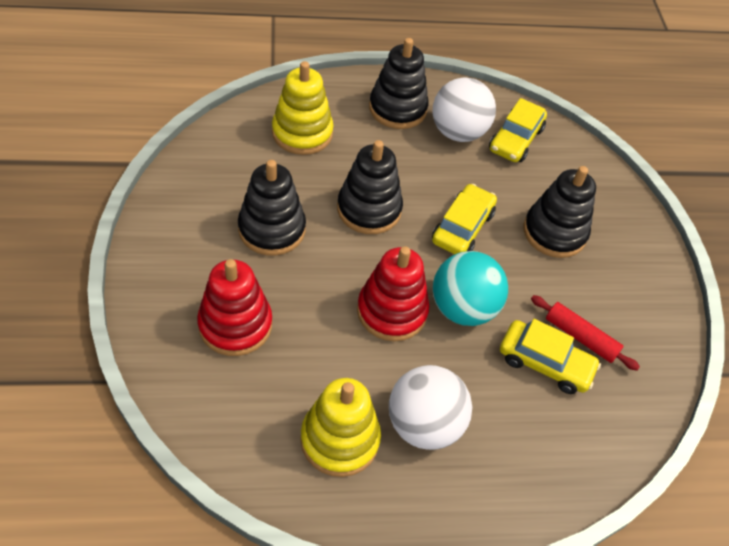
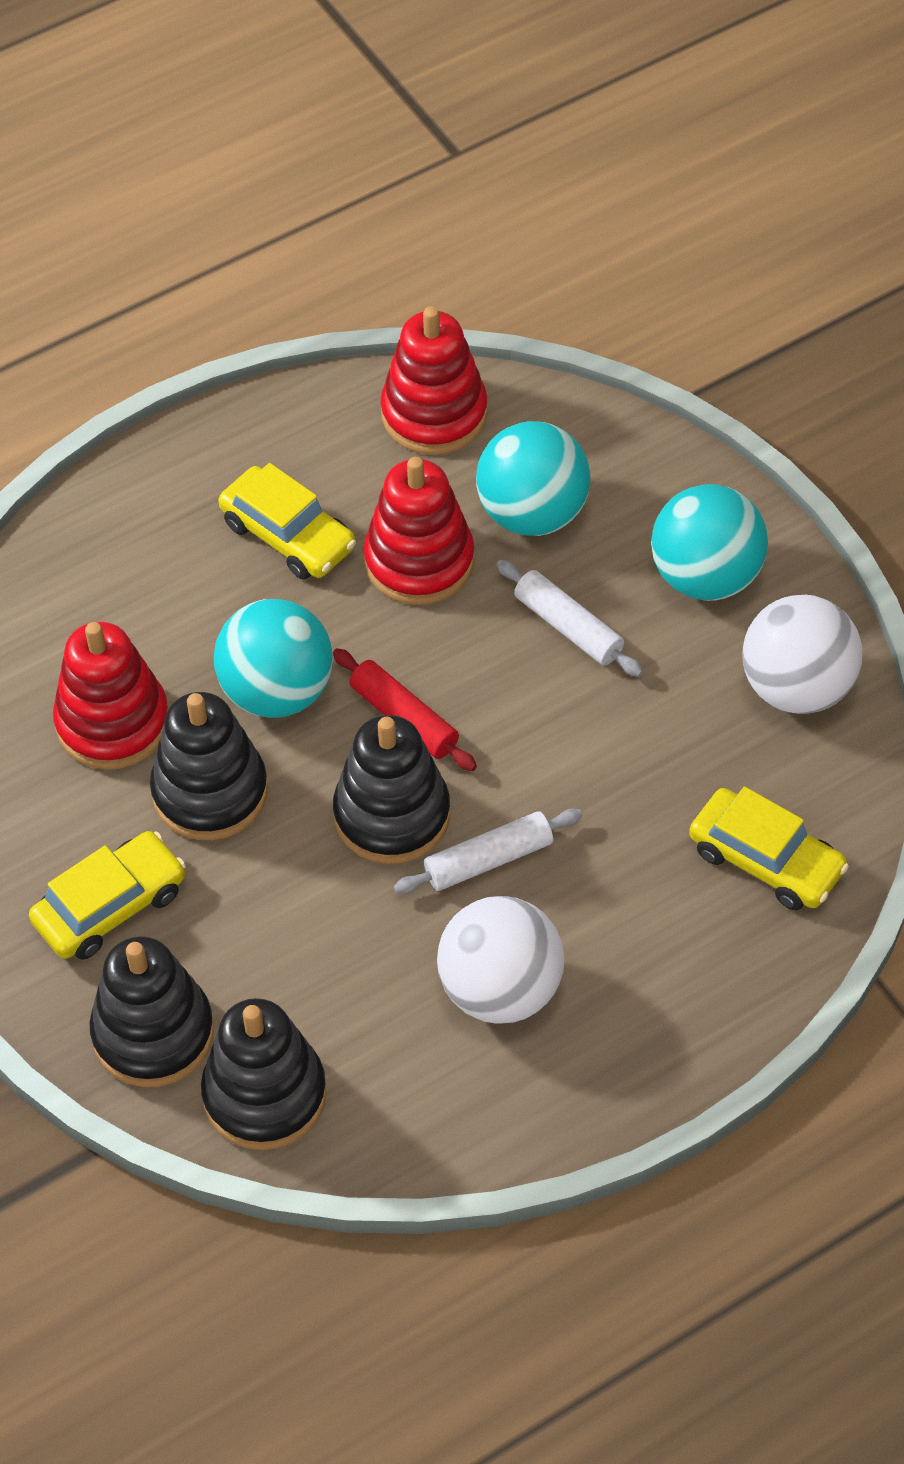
red stacking toy: [197,259,272,356] [357,246,429,341] = 2 -> [53,622,169,770] [363,457,475,605] [380,306,488,455] = 3
turquoise ball: [433,251,508,326] = 1 -> [214,599,333,718] [476,421,591,536] [651,484,768,601] = 3
white rolling pin: none = 0 -> [394,809,582,894] [496,560,643,677] = 2
yellow stacking toy: [272,61,333,155] [300,378,381,477] = 2 -> none = 0

